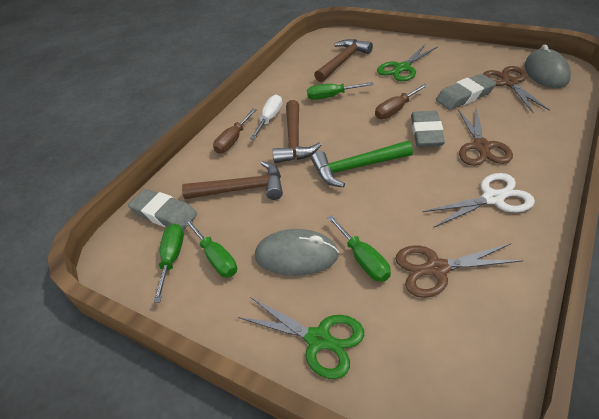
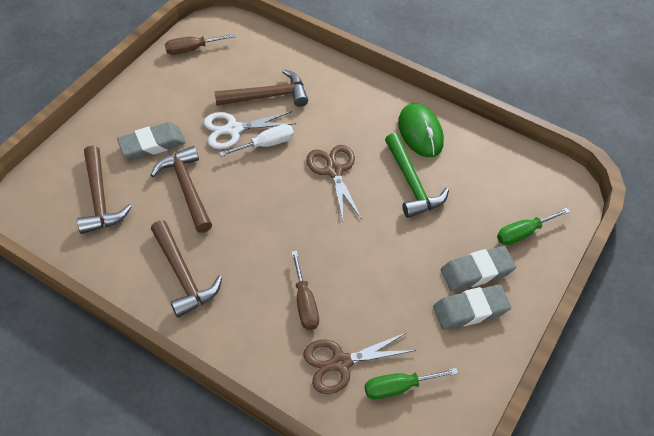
brown hammer: [182,161,283,200] [273,100,322,163] [314,39,373,82] = 3 -> [77,145,132,234] [151,146,212,233] [151,220,222,318] [214,69,308,107] = 4
brown scissors: [395,243,523,298] [458,109,513,166] [483,66,550,113] = 3 -> [303,332,416,394] [306,145,362,220] = 2
green mouse: none = 0 -> [398,103,444,157] = 1
green scissors: [238,297,364,379] [377,45,438,81] = 2 -> none = 0
green screwdriver: [153,224,184,303] [185,219,237,277] [307,82,374,100] [327,215,391,282] = 4 -> [365,368,458,399] [497,208,570,245] = 2
grey mouse: [255,229,339,276] [525,45,571,88] = 2 -> none = 0

